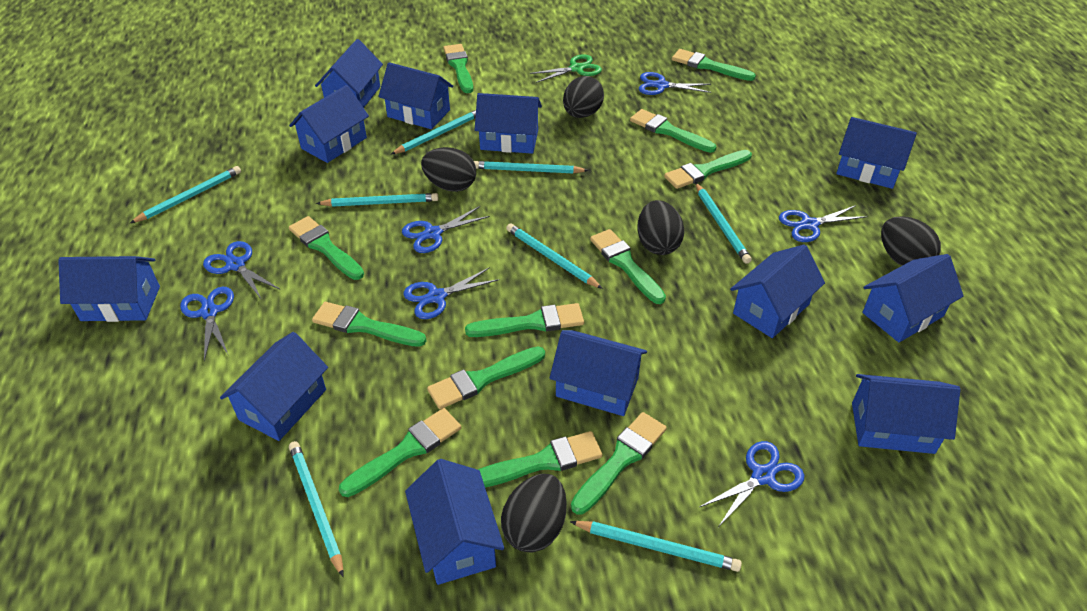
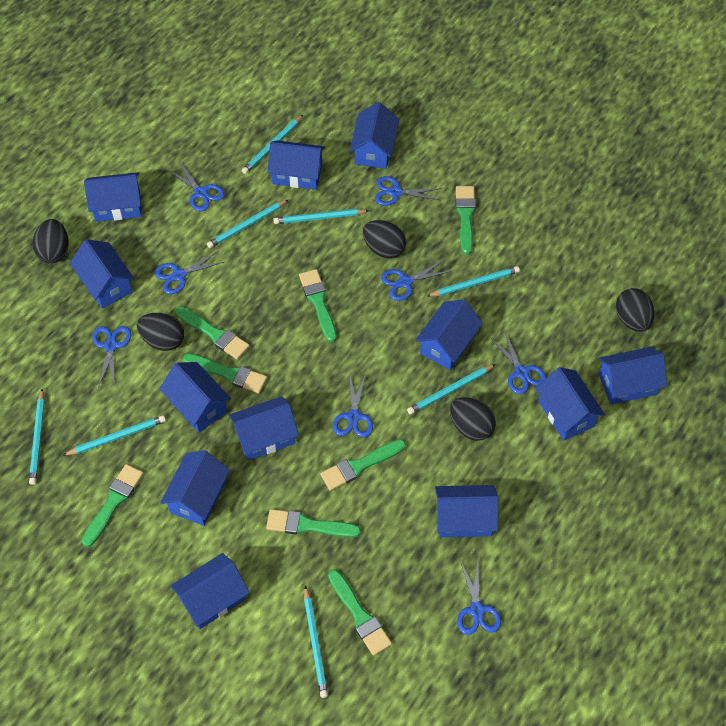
blue scissors: [180,287,234,361] [203,241,281,300] [402,206,490,253] [403,267,499,319] [639,72,711,95] [700,441,804,526] [779,205,868,242] = 7 -> [92,326,131,387] [155,251,224,294] [168,161,224,211] [333,374,373,437] [375,176,442,206] [381,260,452,301] [457,560,501,635] [490,332,546,394] = 8
green brush: [289,216,364,280] [312,302,426,347] [339,408,461,497] [427,347,545,409] [443,44,473,93] [465,303,584,337] [478,431,602,488] [571,412,667,515] [590,229,666,304] [630,109,716,153] [664,150,752,189] [672,49,756,81] = 12 -> [82,464,144,547] [176,307,249,359] [183,353,267,393] [266,509,361,537] [299,269,337,342] [320,439,406,491] [328,570,392,656] [455,186,476,254] = 8
green scissors: [529,54,602,83] = 1 -> none = 0

